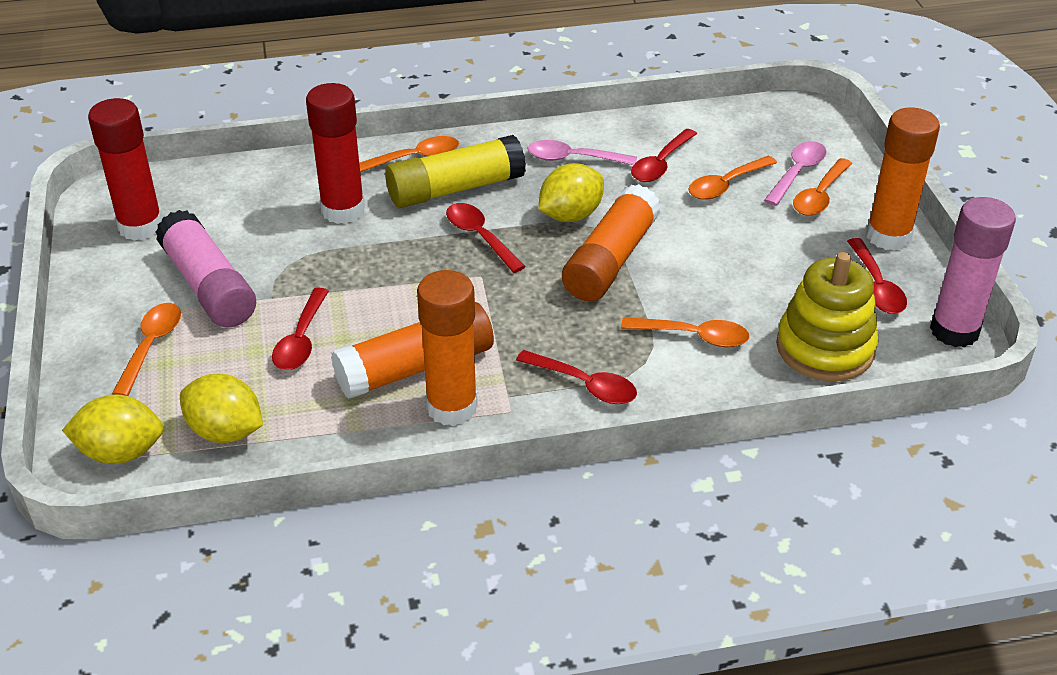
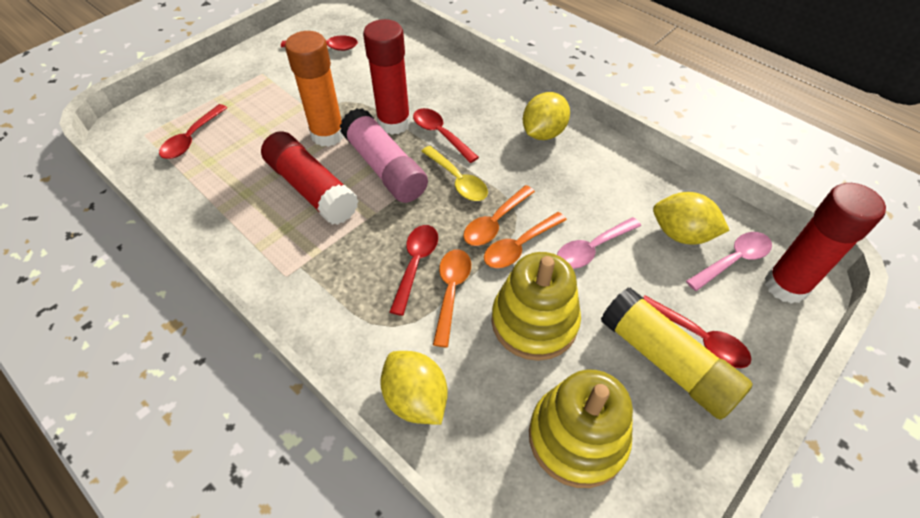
orange glue stick: [331,302,494,399] [417,270,478,426] [562,184,661,302] [866,107,940,251] = 4 -> [285,31,344,147] = 1
orange spoon: [112,303,181,396] [359,136,459,172] [621,317,749,347] [688,156,777,200] [793,158,852,216] = 5 -> [433,249,471,348] [463,185,535,246] [484,212,567,268] = 3
pink glue stick: [155,210,256,328] [930,197,1016,347] = 2 -> [340,108,428,203] = 1
red glue stick: [88,98,162,241] [306,83,365,224] = 2 -> [261,131,359,225] [363,19,411,135] [765,183,886,304] = 3
yellow spoon: none = 0 -> [421,146,488,201] = 1
yellow stacking toy: [776,252,879,381] = 1 -> [491,252,581,361] [529,369,633,488] = 2

